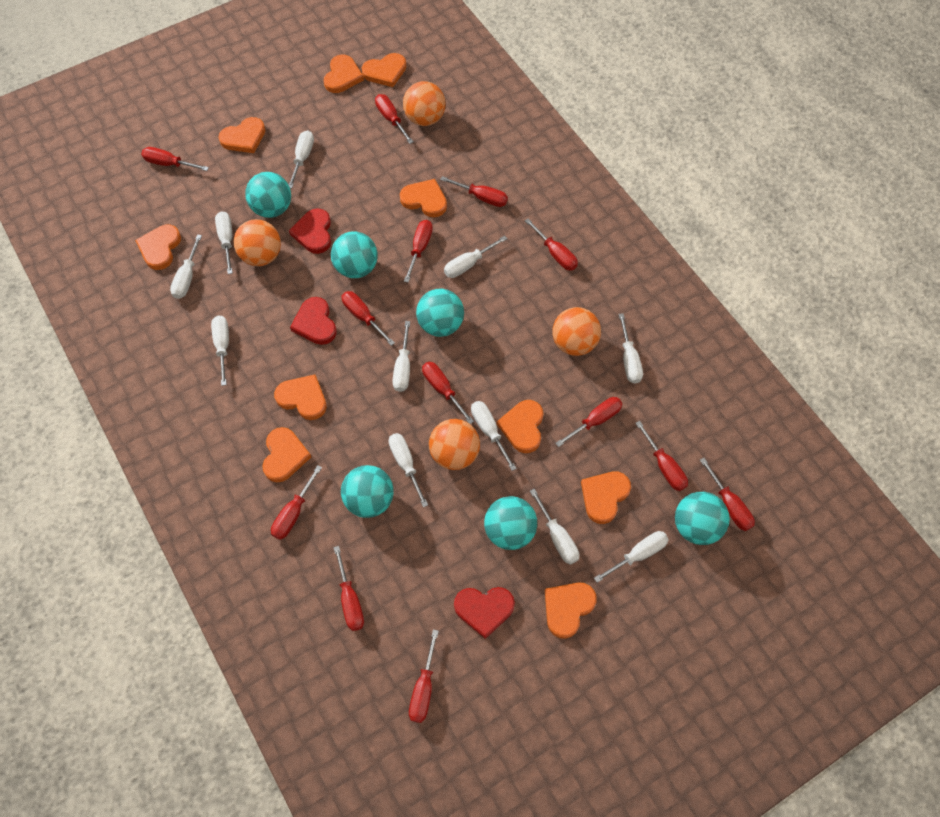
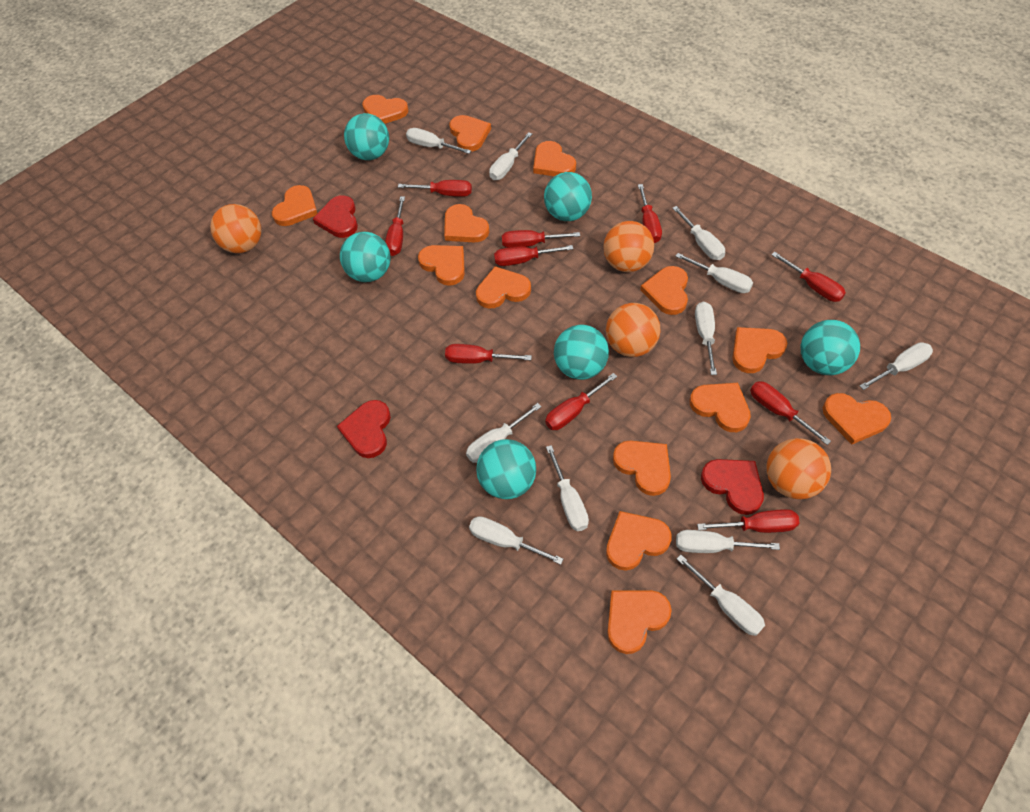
orange heart: [135,225,181,270] [218,117,265,153] [262,427,311,482] [274,374,327,420] [324,55,364,93] [362,53,406,87] [400,179,447,217] [497,400,543,453] [545,582,597,639] [581,471,631,524] = 10 -> [272,185,318,226] [362,95,409,124] [418,245,465,286] [444,204,490,243] [449,115,491,152] [476,266,531,309] [533,141,576,176] [606,511,672,571] [607,590,672,654] [613,440,671,496] [640,266,688,315] [690,383,751,432] [732,327,787,373] [823,393,891,444] = 14
red screwdriver: [141,147,209,171] [271,465,322,540] [334,546,364,631] [341,291,395,346] [375,94,413,144] [404,220,433,282] [409,629,439,723] [422,362,474,424] [440,176,508,207] [525,219,578,271] [555,397,623,447] [635,421,688,491] [700,458,755,531] = 13 -> [385,196,405,256] [398,180,472,197] [445,344,532,364] [494,245,573,266] [502,230,580,248] [545,373,617,430] [638,184,662,243] [697,509,799,533] [750,381,831,445] [771,252,846,302] = 10

